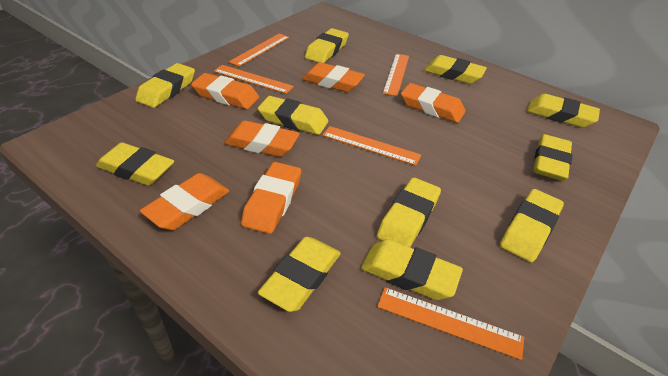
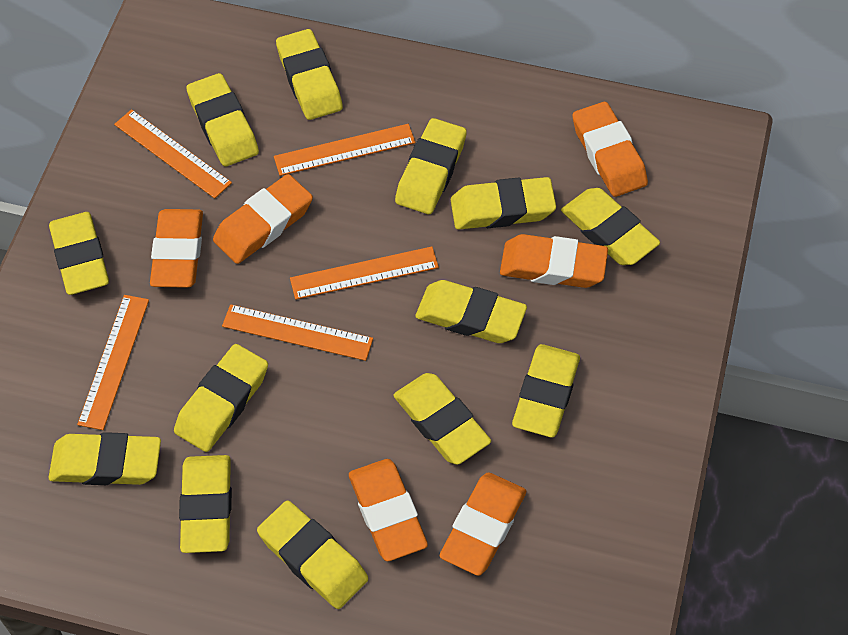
yellow eraser: [96,143,174,186] [135,63,195,108] [258,96,328,135] [258,237,341,312] [305,28,349,63] [361,239,463,300] [377,177,441,247] [424,55,487,84] [500,189,564,262] [527,94,600,128] [533,134,572,181] = 11 -> [49,212,109,295] [49,432,161,485] [174,344,268,452] [179,455,232,553] [186,73,259,166] [257,501,368,609] [276,29,343,120] [393,373,491,465] [395,118,467,214] [415,280,527,343] [451,177,556,229] [512,344,580,437] [561,188,660,265] = 13

